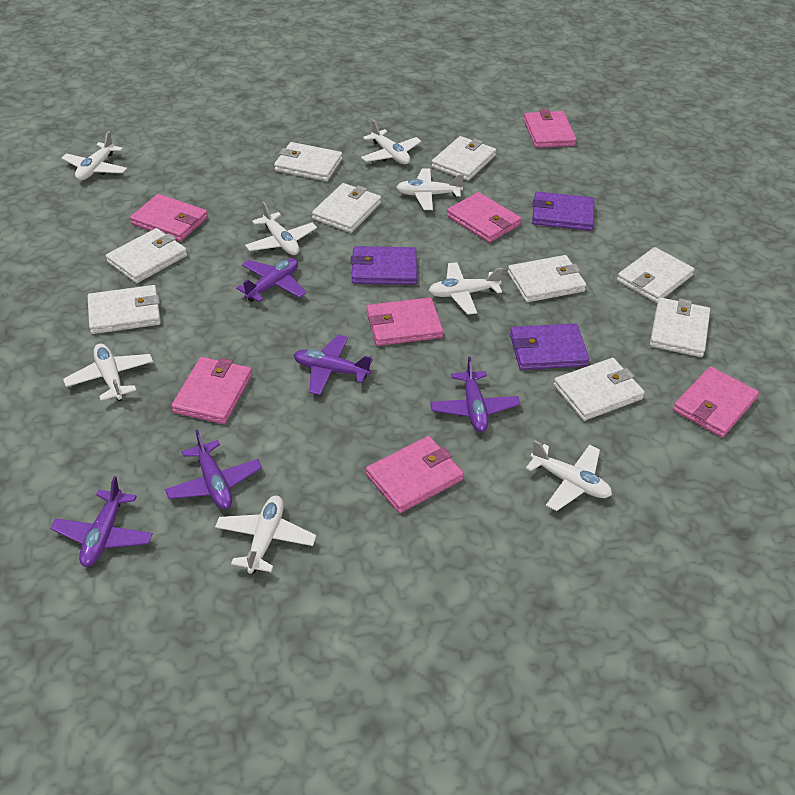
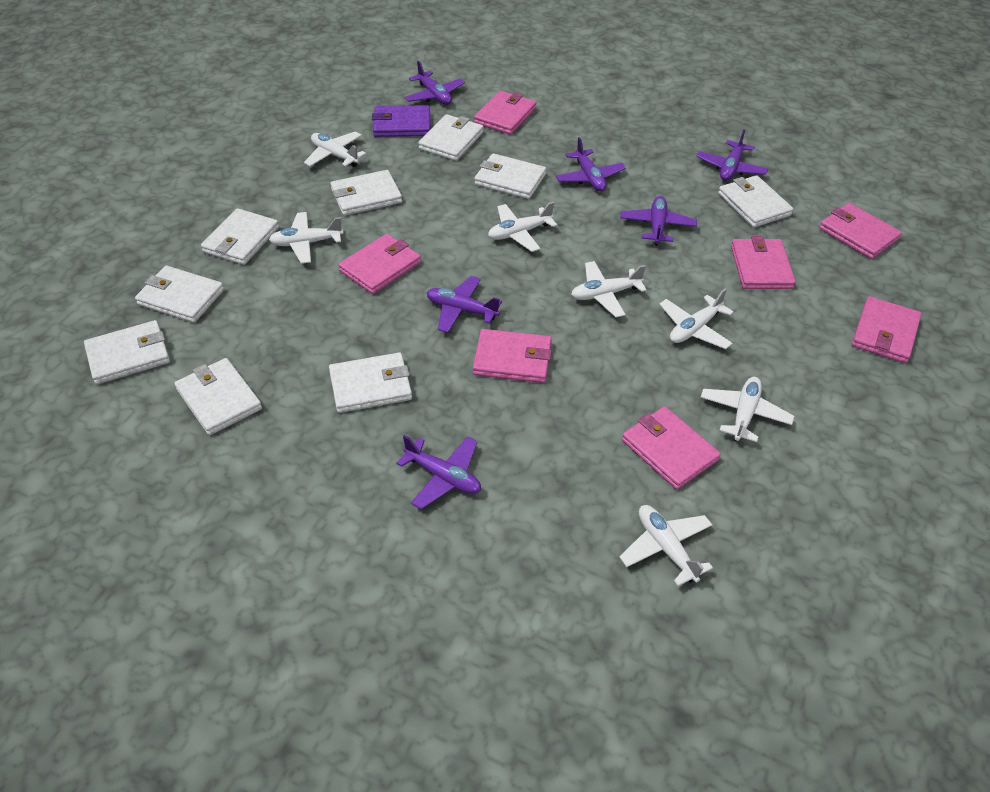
purple plane: [50,476,153,567] [165,430,262,509] [236,258,307,302] [294,335,373,395] [430,357,520,432] = 5 -> [396,435,481,509] [405,61,465,105] [427,276,502,333] [555,137,626,191] [620,196,697,246] [696,129,768,181] = 6
purple wallet: [351,246,417,285] [510,323,589,370] [532,192,594,231] = 3 -> [372,105,430,137] = 1
white plane: [61,131,127,180] [63,343,153,402] [215,496,316,574] [245,202,317,255] [361,120,421,164] [396,169,464,210] [428,262,503,315] [526,440,612,511] = 8 -> [269,212,343,264] [304,131,366,167] [488,202,557,252] [571,261,647,317] [619,505,713,586] [659,288,734,349] [700,377,794,442] = 7

